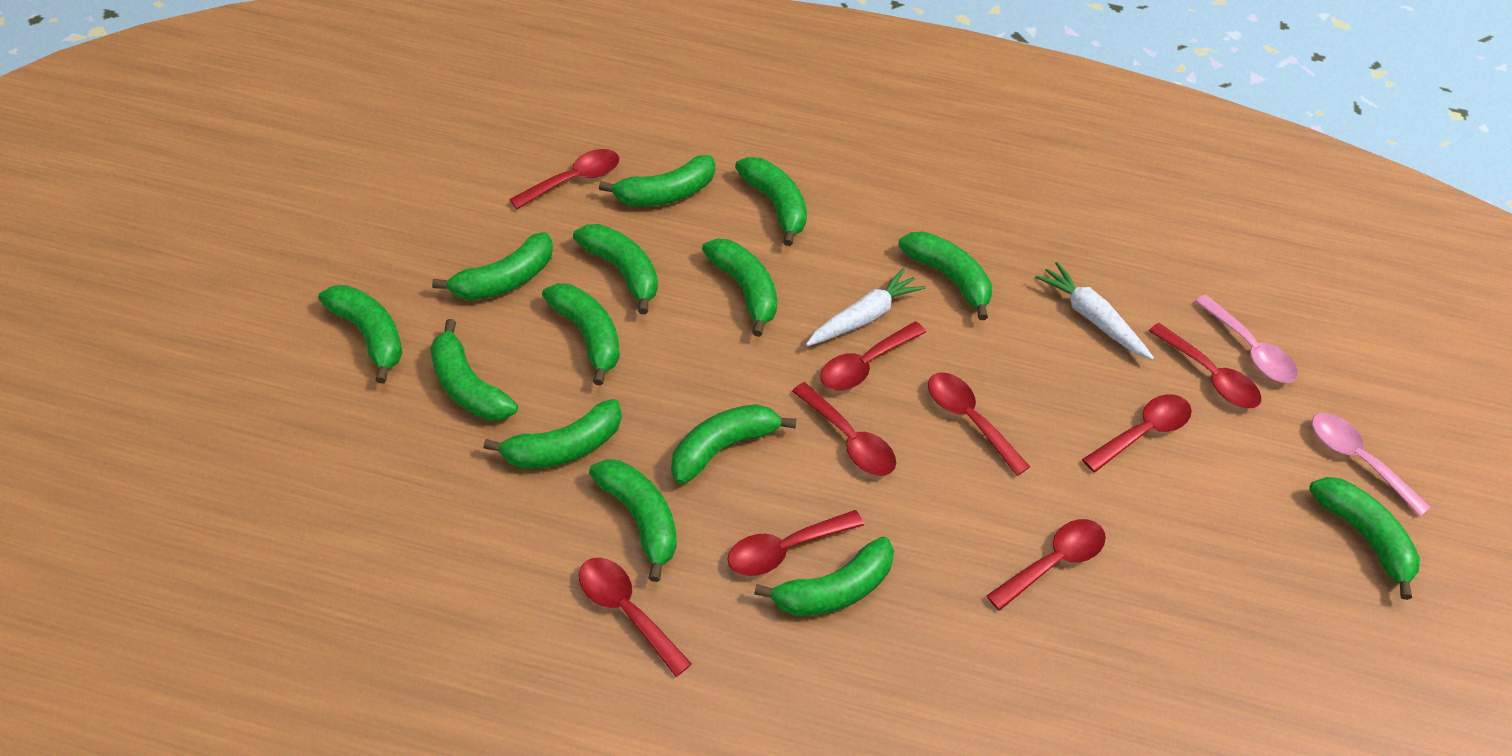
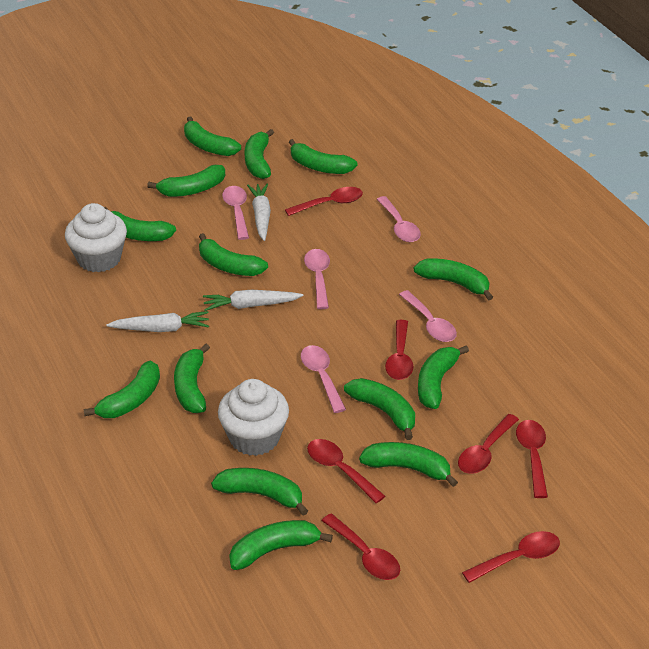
pink spoon: [1195,294,1298,383] [1312,413,1430,516] = 2 -> [222,186,249,240] [301,345,346,413] [304,249,330,309] [377,196,421,242] [399,290,457,342] = 5
red spoon: [509,149,619,209] [579,558,692,677] [727,510,864,576] [792,382,896,476] [820,321,926,391] [928,373,1030,476] [986,519,1106,611] [1082,394,1192,472] [1149,323,1261,408] = 9 -> [285,187,363,216] [307,439,385,503] [322,514,400,580] [385,320,413,380] [458,414,519,474] [462,531,560,583] [516,420,548,498] = 7
white carrot: [806,268,926,346] [1035,262,1154,360] = 2 -> [106,311,209,332] [203,290,303,311] [247,183,271,241] = 3
white cupcake: none = 0 -> [65,203,127,272] [218,379,289,456] = 2

